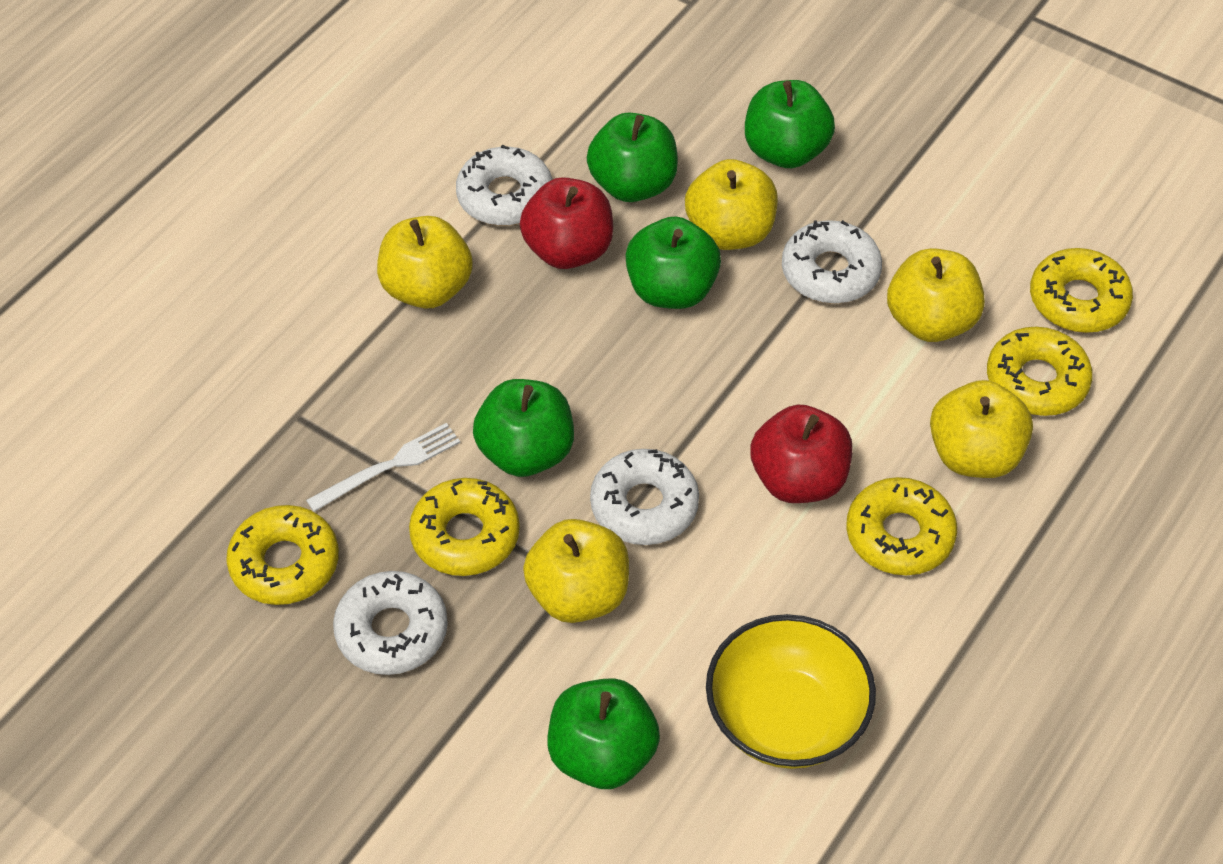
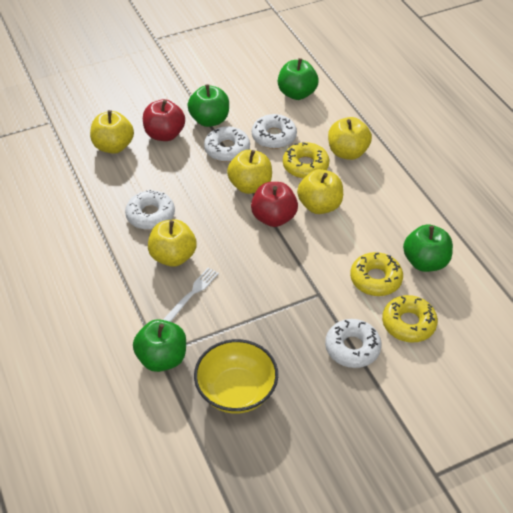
green apple: [473,379,574,477] [548,678,660,789] [587,112,678,202] [625,216,721,309] [745,80,835,168] = 5 -> [133,319,186,372] [187,84,229,127] [278,58,319,100] [403,224,453,272] = 4
yellow donut: [226,505,339,605] [409,478,520,576] [846,477,957,575] [987,327,1093,416] [1030,248,1133,333] = 5 -> [283,142,330,179] [350,252,403,296] [382,295,438,343] = 3

